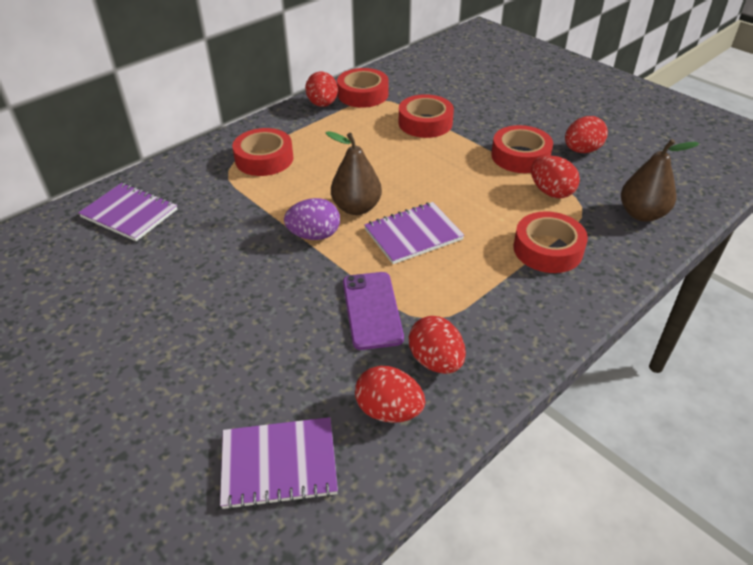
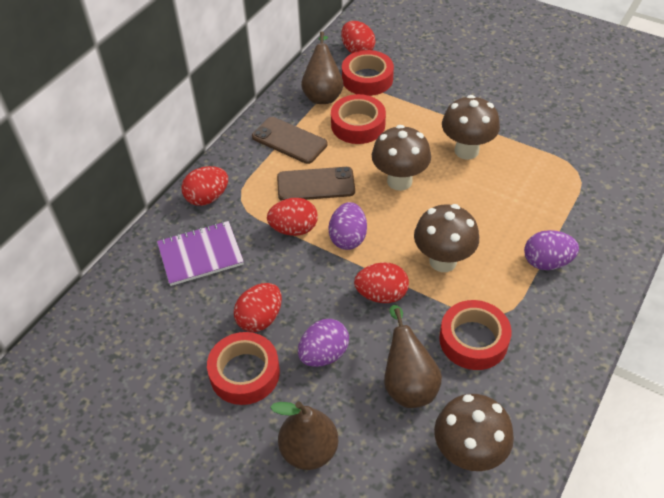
brown mushroom: none = 0 -> [372,125,431,191] [414,204,479,272] [434,394,514,471] [442,95,500,160] = 4
brown pear: [326,131,382,215] [621,139,699,222] = 2 -> [270,401,338,470] [301,32,343,104] [384,305,442,408] = 3
brown phone: none = 0 -> [252,117,328,164] [277,167,355,201] = 2
purple egg: [284,198,340,240] = 1 -> [298,319,349,367] [328,202,367,250] [524,230,579,270] = 3
purple notebook: [78,183,177,241] [220,417,338,510] [364,202,464,264] = 3 -> [157,221,244,286] = 1
purple phone: [343,272,404,350] = 1 -> none = 0
red tape: [232,128,293,176] [337,68,389,108] [399,94,454,138] [491,125,553,173] [513,211,588,273] = 5 -> [207,332,280,405] [331,94,386,144] [342,50,394,96] [439,300,512,370] = 4

